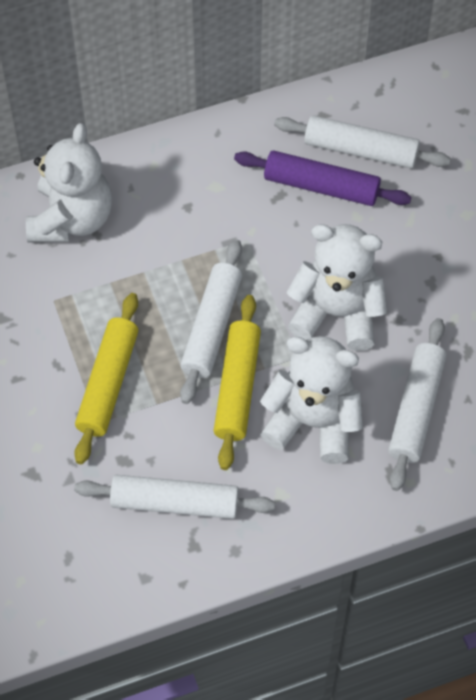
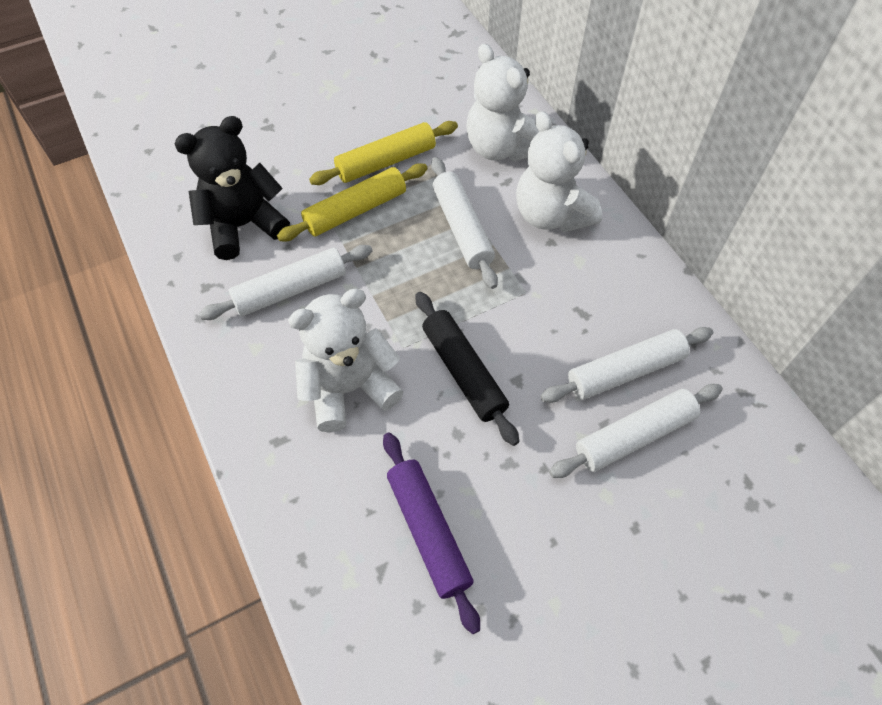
black rolling pin: none = 0 -> [415,292,519,446] = 1
black teddy bear: none = 0 -> [174,116,290,260] = 1

